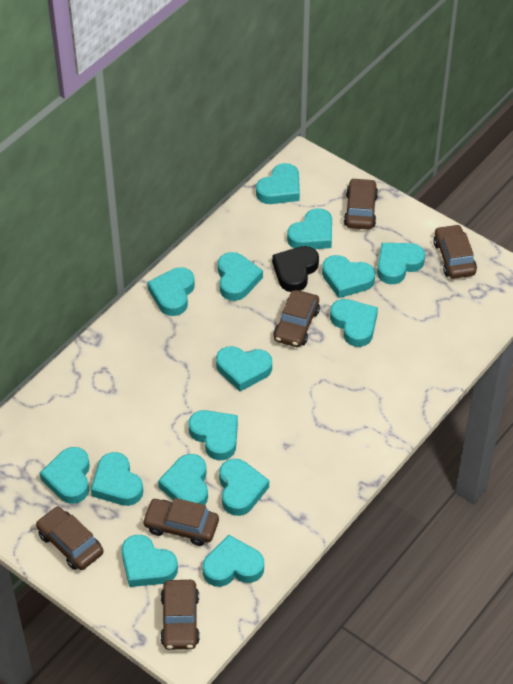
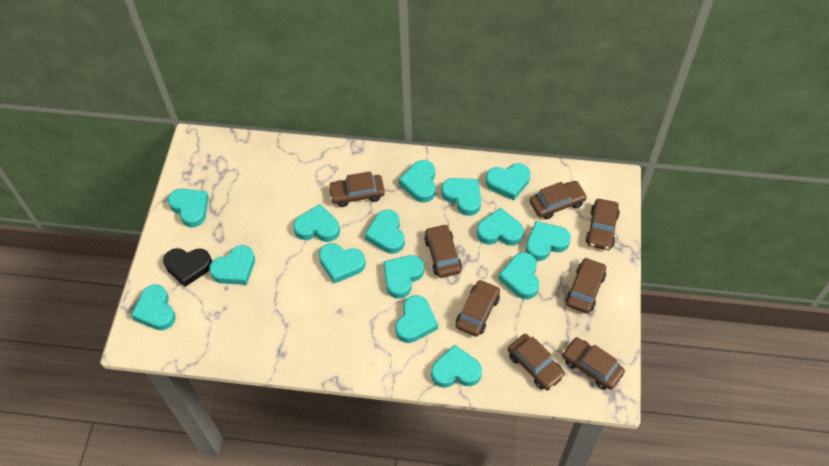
brown car: [36,507,104,570] [142,498,219,546] [160,580,200,650] [273,290,320,347] [344,178,378,230] [433,224,477,279] = 6 -> [328,171,385,207] [424,224,462,278] [456,280,500,337] [508,334,565,391] [530,181,587,219] [562,337,625,390] [565,257,606,314] [585,199,620,250] = 8

